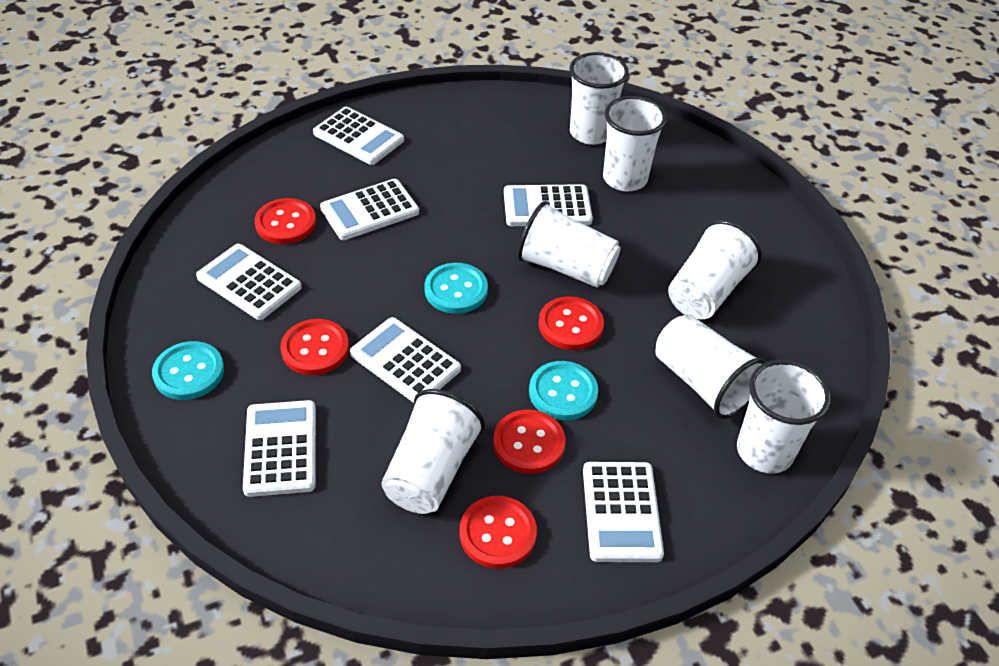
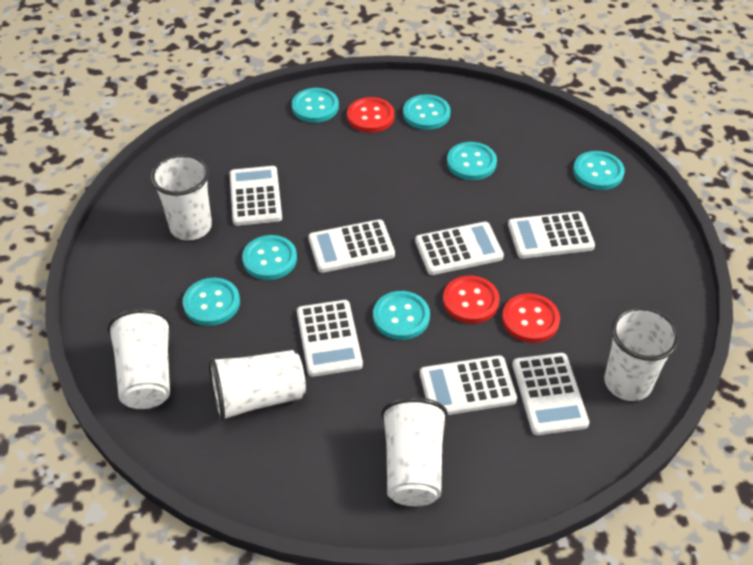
red button: [255,198,316,244] [281,319,349,375] [460,496,537,569] [493,409,565,474] [539,296,604,350] = 5 -> [347,97,394,133] [443,276,500,323] [502,293,560,343] = 3
turquoise button: [152,341,224,400] [424,263,488,314] [529,361,598,420] = 3 -> [183,278,240,326] [242,235,297,280] [292,88,339,123] [373,291,430,340] [403,94,451,130] [447,142,497,180] [573,151,625,190] = 7
white cup: [381,389,485,514] [517,201,621,288] [569,52,629,145] [603,96,667,191] [655,314,767,419] [668,220,762,319] [737,360,831,474] = 7 -> [107,309,171,409] [151,154,212,240] [209,350,306,422] [381,397,448,506] [604,306,680,401] = 5

